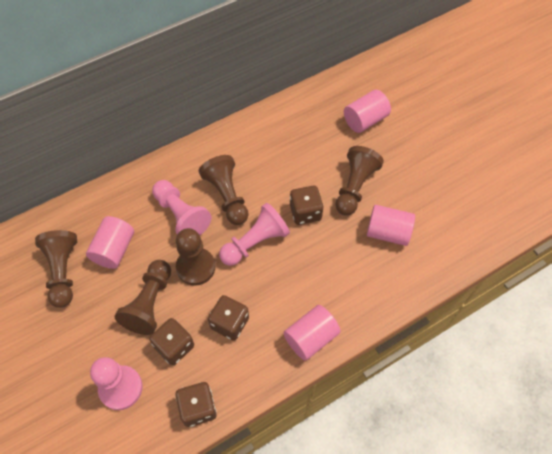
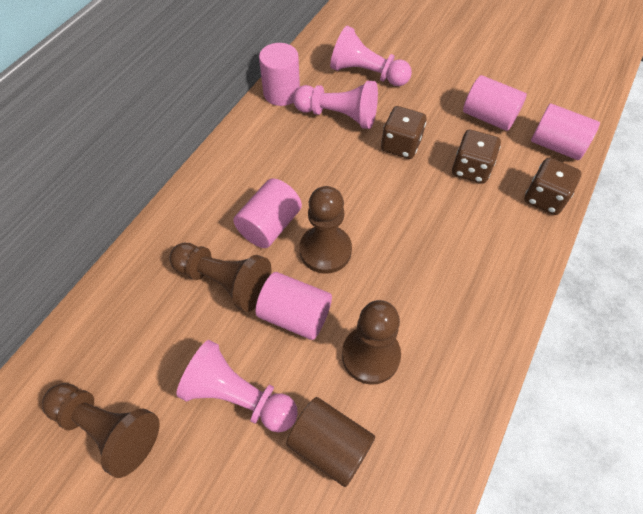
brown cylinder: none = 0 -> [286,397,375,487] = 1
brown dice: [149,318,194,365] [176,382,217,427] [208,295,249,341] [290,186,323,225] = 4 -> [381,106,427,159] [452,130,501,184] [524,158,581,215] = 3
brown pawn: [35,230,77,308] [115,260,171,335] [176,228,215,286] [199,155,249,225] [335,146,384,216] = 5 -> [42,383,160,478] [169,243,271,312] [299,186,352,274] [342,300,401,385] = 4
pink cylinder: [86,216,134,269] [284,305,341,361] [344,90,391,133] [367,205,415,246] = 4 -> [233,178,302,248] [255,272,332,340] [259,43,300,106] [463,75,527,131] [531,104,600,160] = 5

